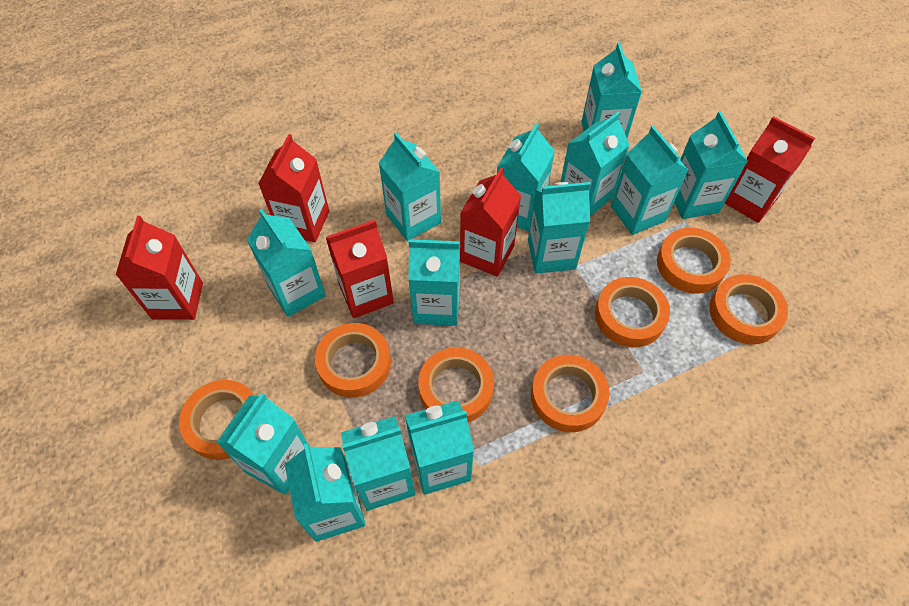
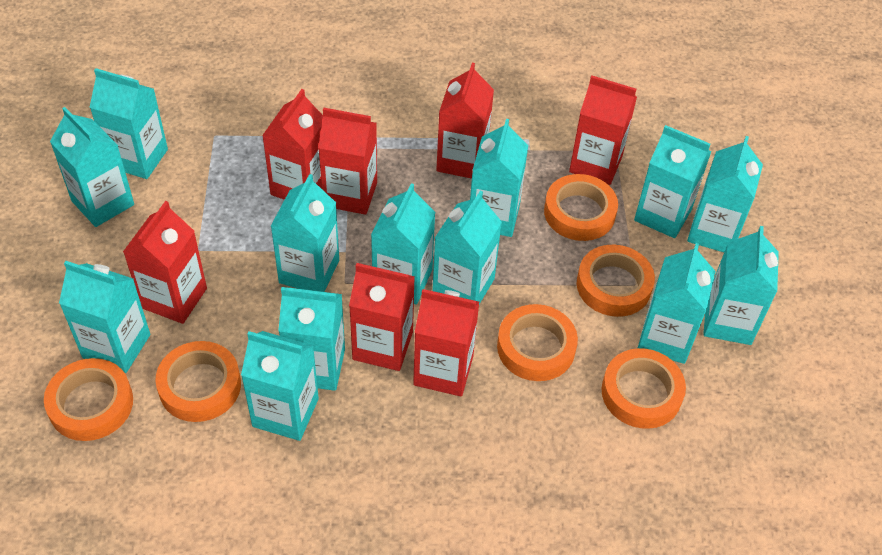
orange tape: [179,380,254,460] [315,323,391,398] [418,347,494,423] [531,355,609,432] [595,277,670,347] [657,228,731,294] [709,274,788,345] = 7 -> [44,358,133,441] [155,341,241,422] [497,304,578,381] [544,174,618,241] [577,245,655,317] [602,348,686,429] = 6
red carton: [116,216,203,320] [258,134,329,242] [326,220,394,318] [460,168,521,277] [725,116,815,223] = 5 -> [123,201,207,324] [262,89,323,200] [318,108,377,215] [349,263,415,371] [413,289,479,397] [436,63,494,179] [569,75,637,185] = 7

